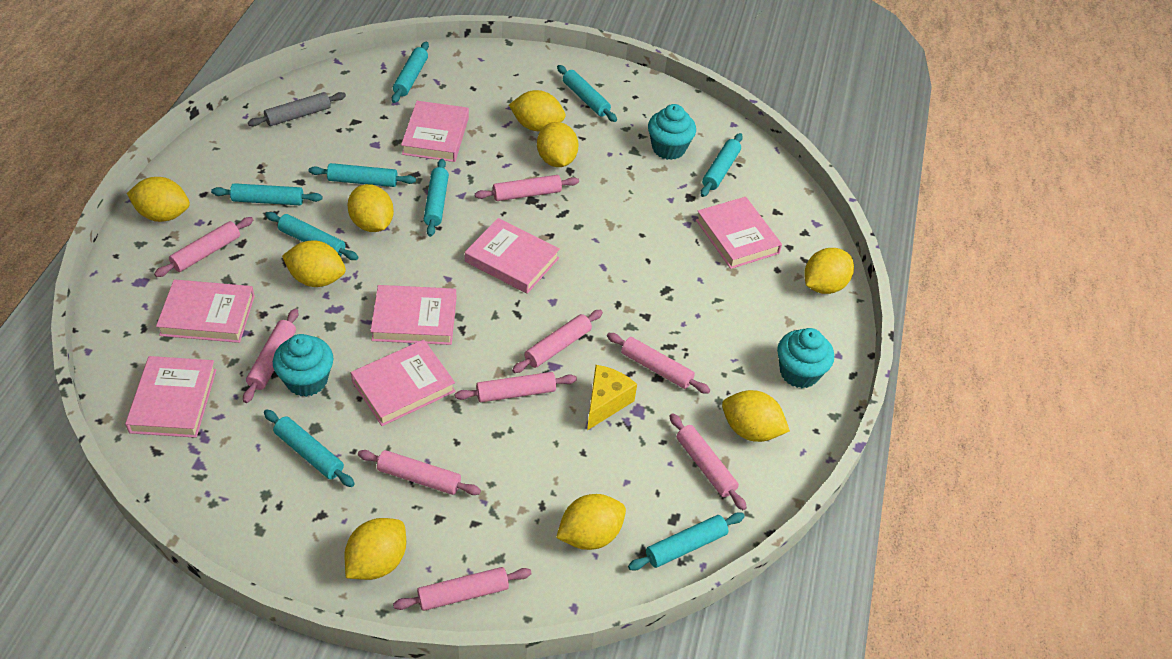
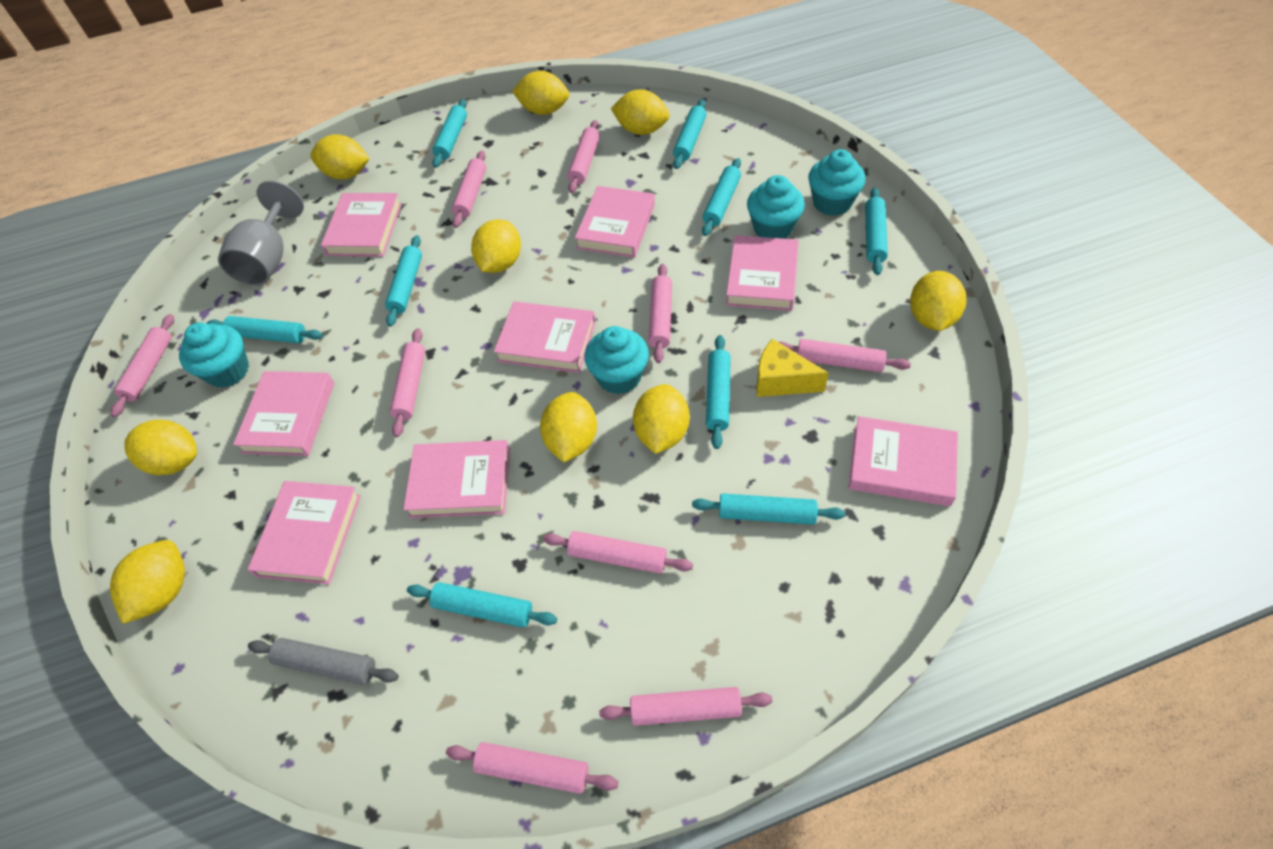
grey goblet: none = 0 -> [218,181,304,286] = 1
pink book: [125,356,216,438] [156,280,255,343] [351,340,455,426] [370,285,457,345] [401,101,469,162] [465,218,560,294] [696,197,782,269] = 7 -> [233,371,334,456] [248,481,361,584] [321,193,402,257] [403,440,510,518] [494,301,596,373] [575,186,655,258] [726,235,799,311] [849,416,958,506] = 8
turquoise cupcake: [273,334,333,397] [648,104,696,160] [777,328,834,388] = 3 -> [179,322,249,388] [584,326,649,394] [747,175,805,239] [808,149,866,216] = 4

